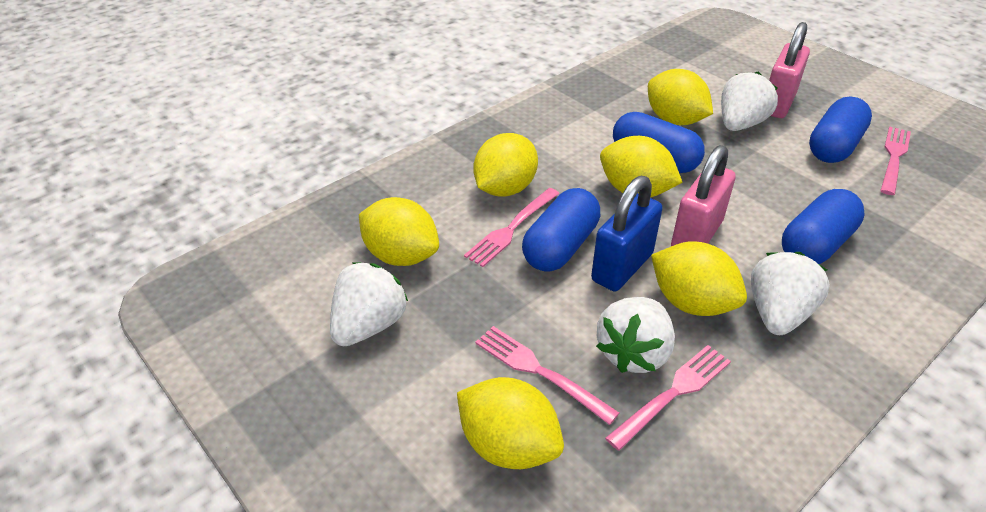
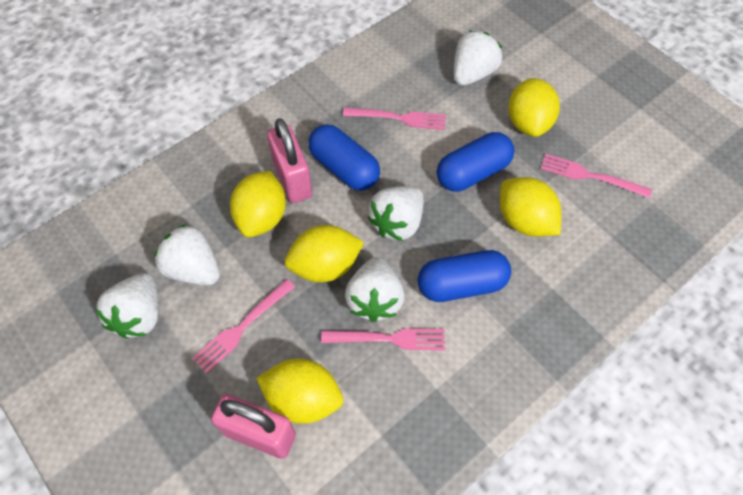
blue capsule: [522,188,600,272] [613,112,705,173] [782,189,865,264] [809,96,872,163] = 4 -> [308,124,380,191] [418,250,511,302] [437,132,514,192] = 3
blue padlock: [591,176,663,292] = 1 -> none = 0
white strawberry: [330,262,408,346] [596,297,675,373] [721,72,778,131] [751,252,830,335] = 4 -> [95,273,158,338] [154,224,220,285] [345,257,404,322] [368,186,424,241] [454,31,502,86] = 5
yellow lemon: [359,197,439,266] [457,377,564,469] [473,133,538,197] [600,136,683,198] [648,69,713,125] [651,241,747,316] = 6 -> [230,171,286,237] [256,359,343,424] [285,225,364,282] [500,177,561,237] [508,78,560,137] = 5

